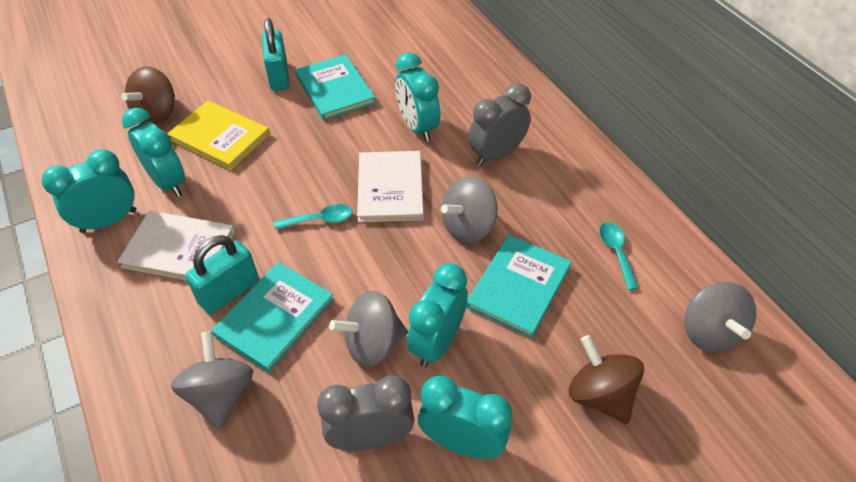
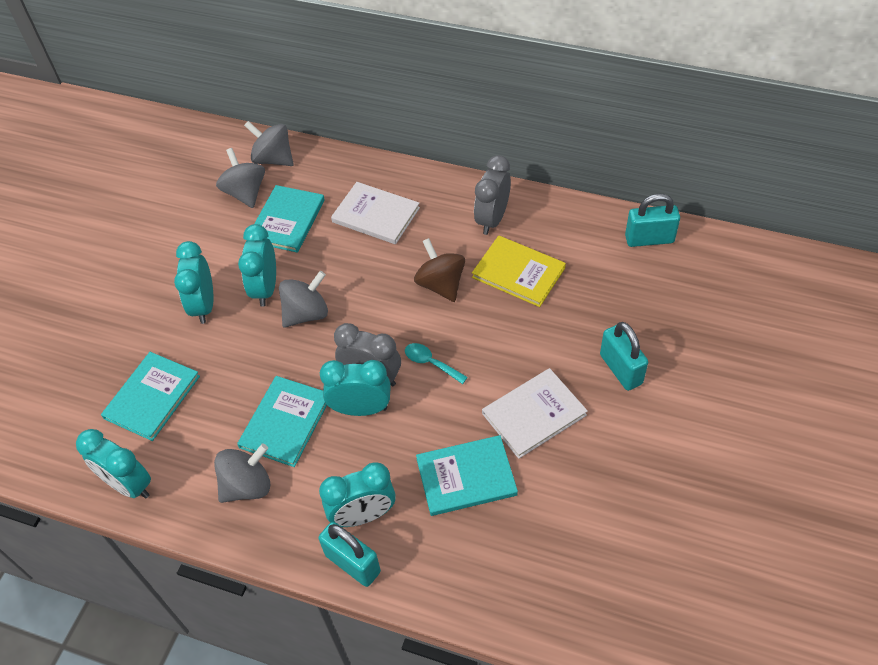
brown spinning top: [121,66,175,125] [569,335,644,424] = 2 -> [414,238,465,302] = 1
turquoise book: [211,262,334,373] [295,54,376,121] [466,235,572,338] = 3 -> [101,352,200,441] [237,376,327,467] [254,185,325,253] [416,435,518,516] = 4
turquoise padlock: [185,235,259,314] [262,18,289,91] = 2 -> [319,522,381,587] [600,322,648,391] [625,194,680,247] = 3
turquoise spoon: [274,204,352,230] [599,222,639,290] = 2 -> [405,343,468,384] = 1

